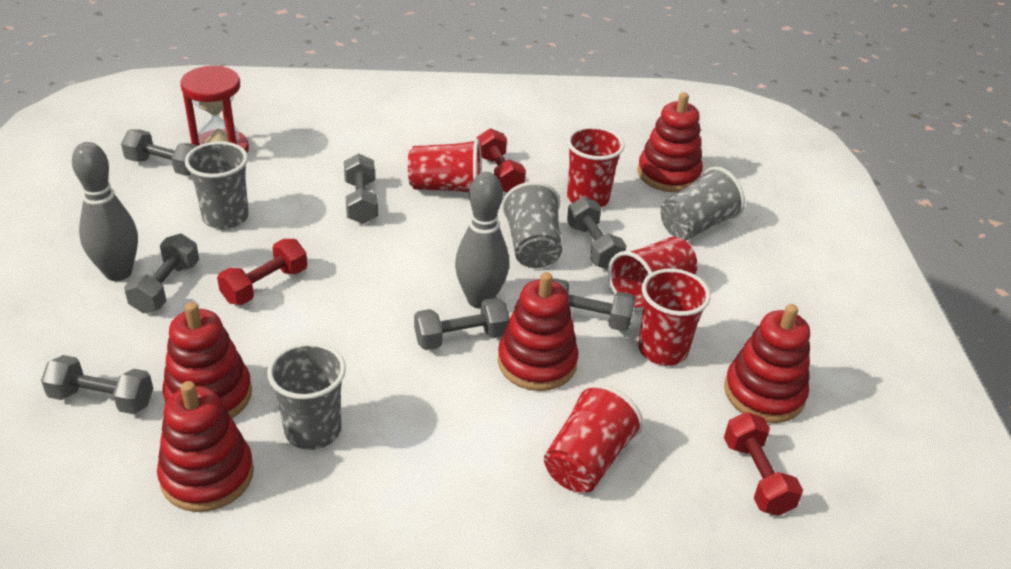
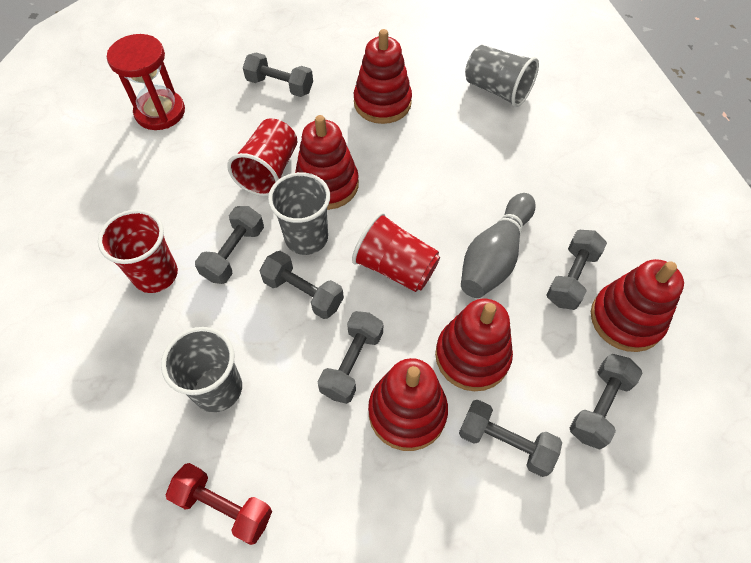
grey bowling pin: [72,142,138,281] [455,172,509,309] = 2 -> [461,193,536,298] = 1
grey cup: [185,141,249,229] [267,342,346,450] [502,182,562,268] [661,166,745,240] = 4 -> [161,327,242,412] [268,172,330,255] [465,45,539,107] = 3
red cup: [408,139,482,192] [544,383,644,493] [567,126,625,207] [608,237,698,312] [638,269,711,366] = 5 -> [98,209,178,293] [227,118,297,197] [352,212,440,292] = 3
red dumbbell: [217,239,307,305] [476,128,526,192] [724,412,803,516] = 3 -> [166,463,272,545] = 1

